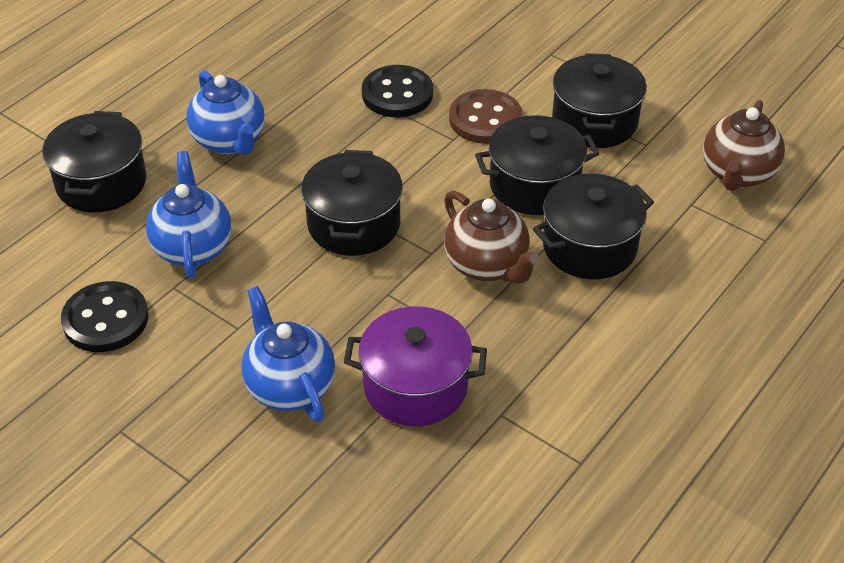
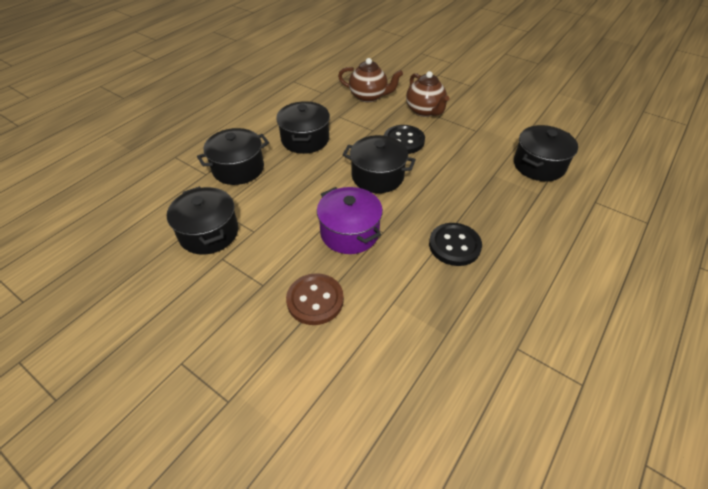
blue teapot: [146,151,232,278] [186,70,265,155] [241,286,335,422] = 3 -> none = 0

